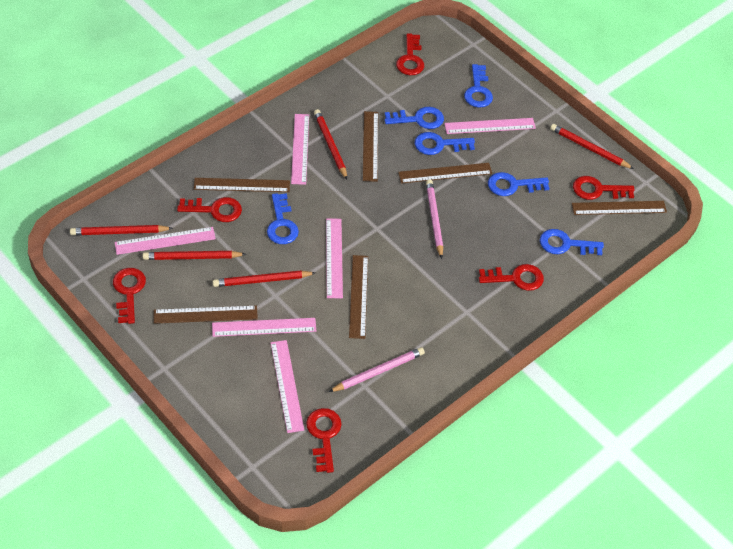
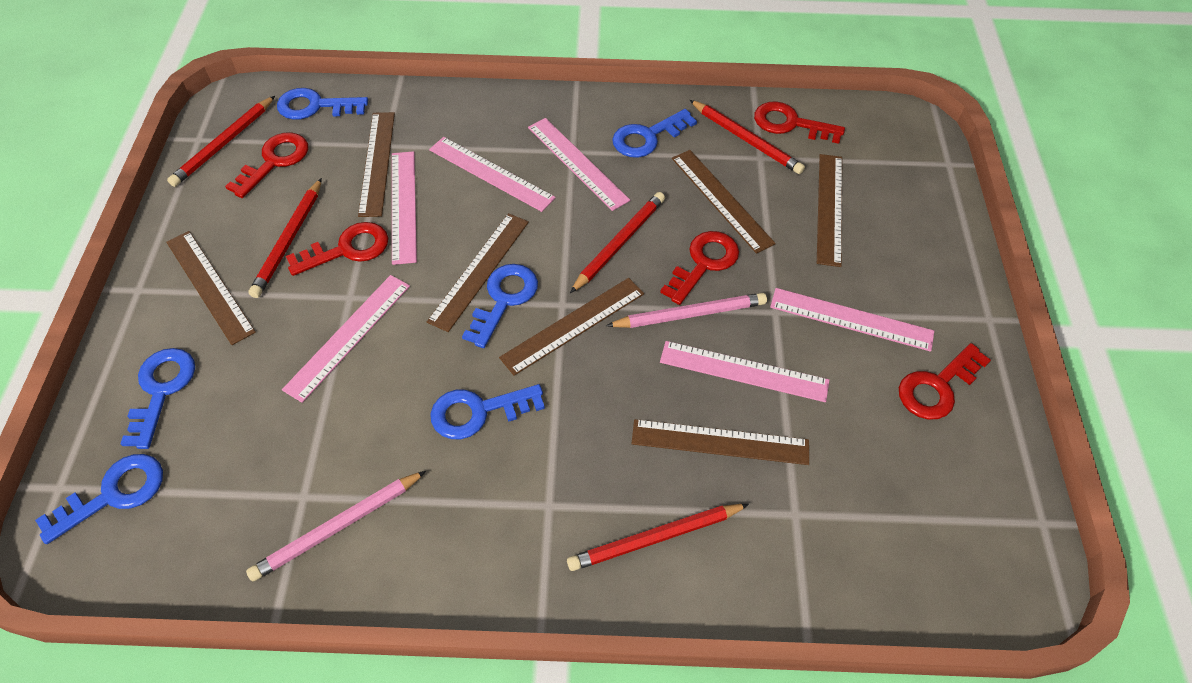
brown ruler: [153,305,258,324] [193,178,290,192] [349,255,368,339] [363,111,378,182] [398,163,492,184] [571,201,667,215] = 6 -> [166,231,256,345] [358,112,395,217] [427,213,529,332] [499,278,644,376] [631,419,809,465] [672,150,776,254] [817,154,842,267] = 7
red key: [113,268,146,324] [177,197,242,222] [306,408,342,473] [396,33,424,75] [479,264,544,291] [573,176,635,200] = 6 -> [225,133,308,198] [286,222,388,276] [660,231,739,305] [754,101,845,144] [899,343,991,420] = 5

